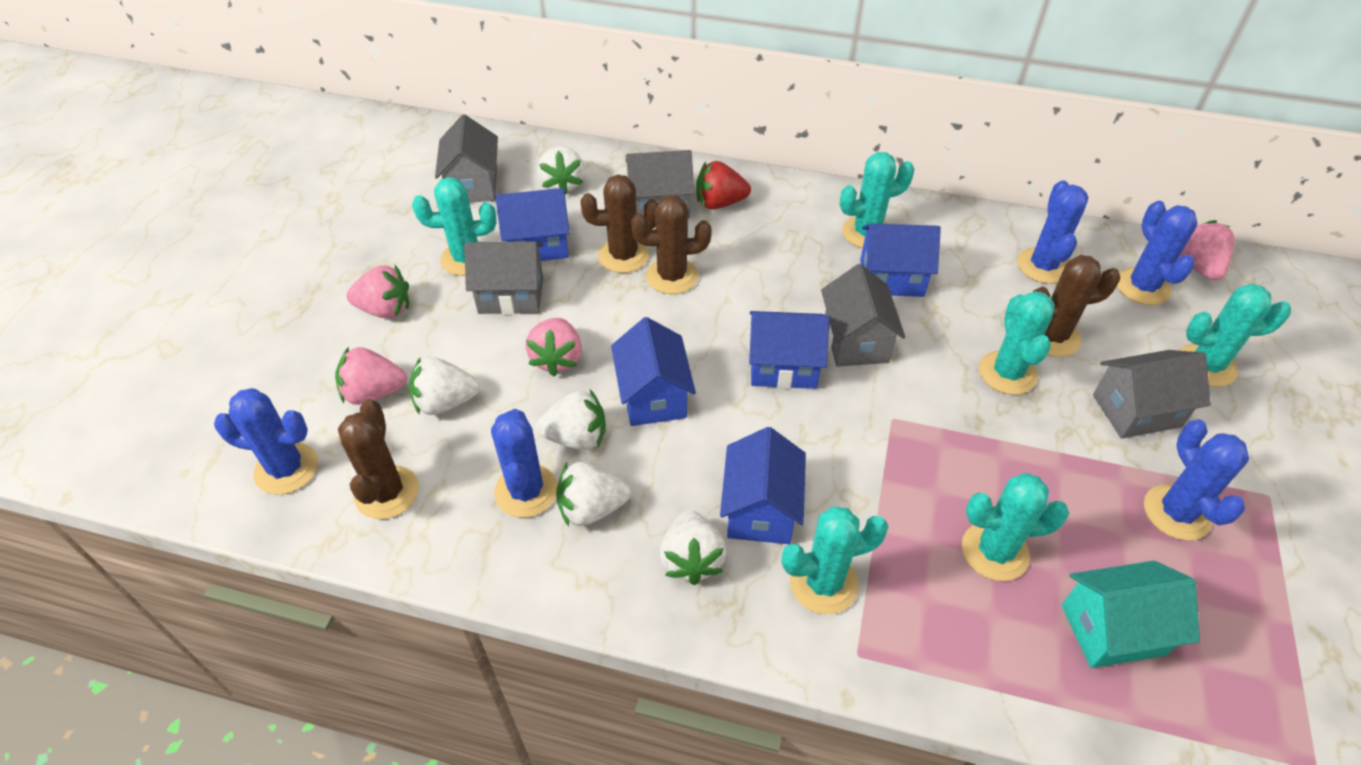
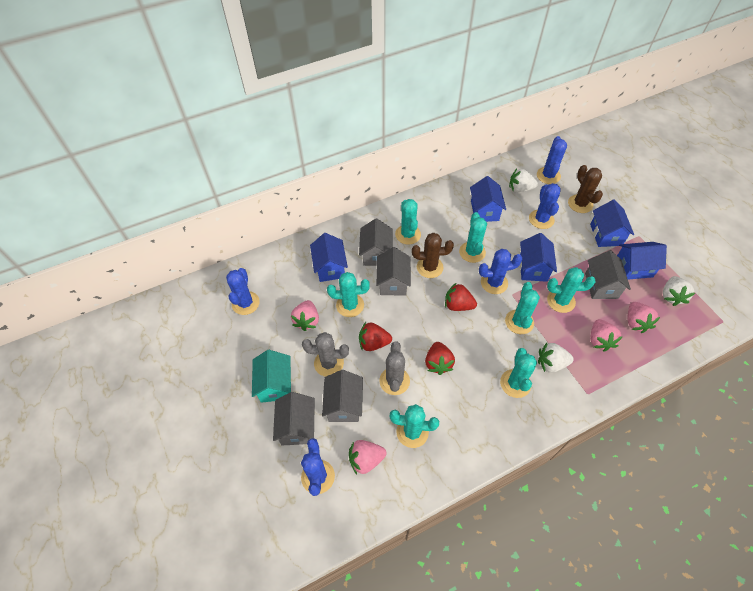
brown cactus: [338,399,419,519] [580,175,658,273] [631,195,712,294] [1033,255,1121,357] = 4 -> [412,233,454,278] [568,165,603,213] = 2
grey cactus: none = 0 -> [302,332,349,377] [379,342,410,395] = 2
red strawberry: [696,161,751,209] = 1 -> [359,322,392,351] [425,342,455,375] [445,283,477,311] = 3
turquoise cactus: [412,177,497,276] [782,506,889,615] [840,152,915,248] [962,473,1069,581] [979,291,1055,395] [1180,284,1291,387] = 6 -> [327,272,370,317] [390,404,439,448] [395,199,421,245] [459,212,487,263] [500,348,537,398] [505,282,540,334] [547,267,596,313] = 7
white strawberry: [409,357,480,415] [536,389,606,450] [537,146,584,194] [556,462,631,527] [660,510,727,585] = 5 -> [509,169,538,193] [538,343,574,373] [663,276,695,306] = 3

